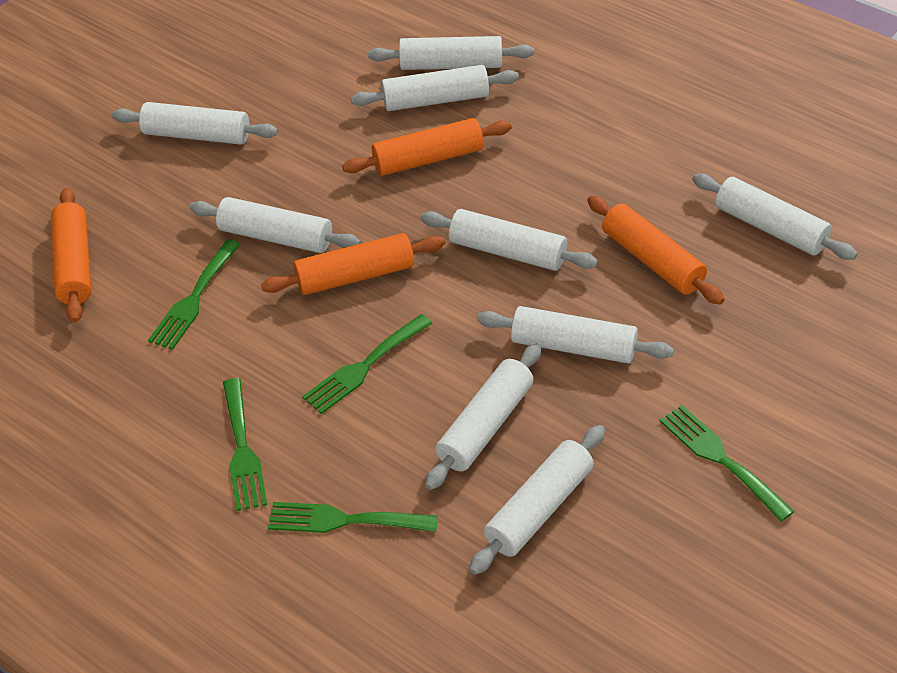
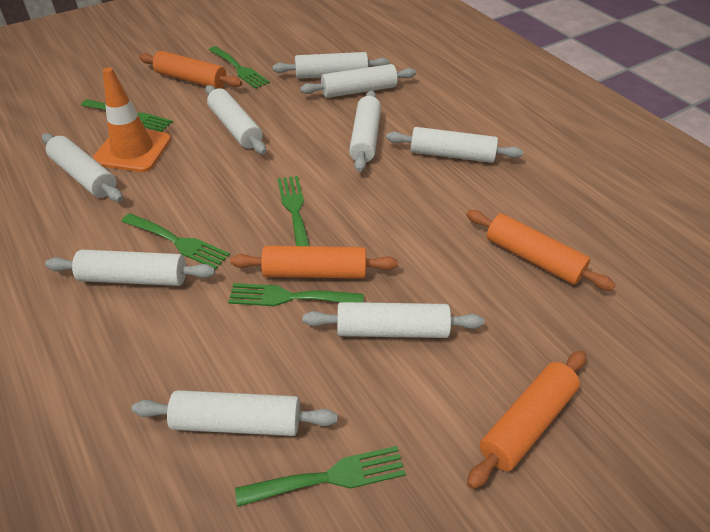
green fork: [148,239,241,350] [223,378,267,511] [268,502,438,533] [302,314,432,414] [660,405,794,522] = 5 -> [81,99,173,132] [121,213,230,270] [209,46,270,89] [228,283,364,306] [235,446,406,507] [277,176,310,246] = 6
orange traffic cone: none = 0 -> [93,67,171,172] = 1

